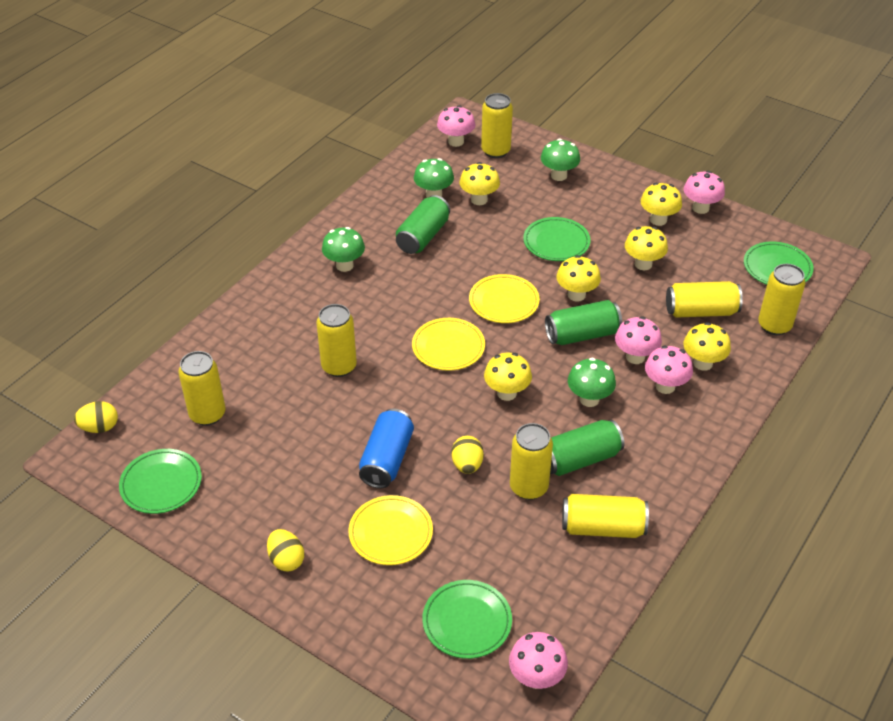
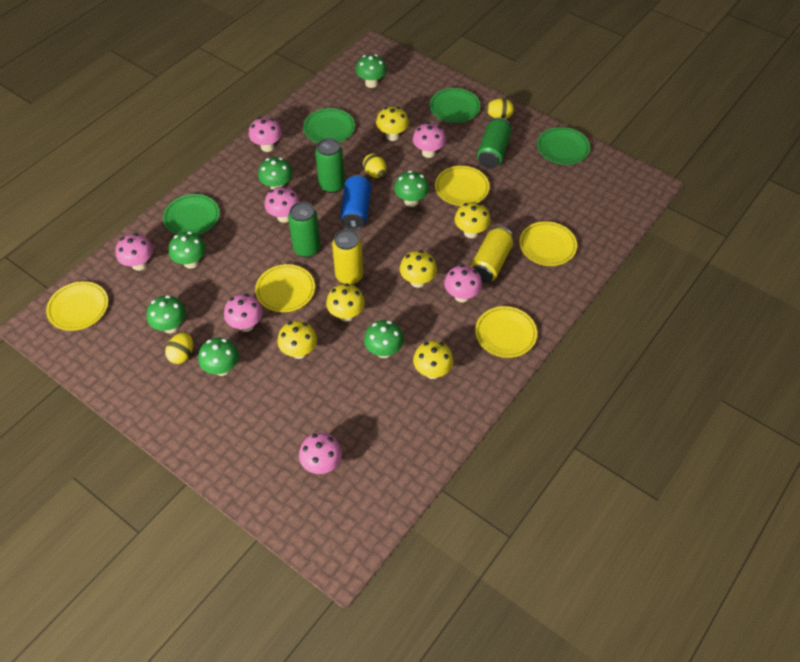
green mushroom: [322,227,365,272] [414,158,454,198] [541,138,580,181] [568,358,616,407] = 4 -> [147,295,186,333] [169,232,206,269] [198,337,239,376] [258,157,293,190] [356,54,387,88] [364,320,404,358] [394,170,429,207] = 7
pink mushroom: [437,105,475,147] [509,632,568,689] [615,316,662,364] [645,345,693,394] [684,171,725,214] = 5 -> [116,233,153,271] [224,294,263,332] [249,117,282,152] [264,186,300,223] [299,433,342,474] [413,122,446,158] [444,265,482,302] = 7
yellow can: [179,351,225,426] [316,304,357,377] [481,93,513,158] [510,423,553,500] [562,494,649,538] [666,281,743,318] [758,264,805,335] = 7 -> [332,229,363,285] [470,226,514,283] = 2
yellow plate: [348,495,433,565] [412,318,485,371] [469,274,540,323] = 3 -> [46,281,108,331] [255,264,315,312] [435,166,490,206] [475,306,537,358] [519,221,577,266] = 5

